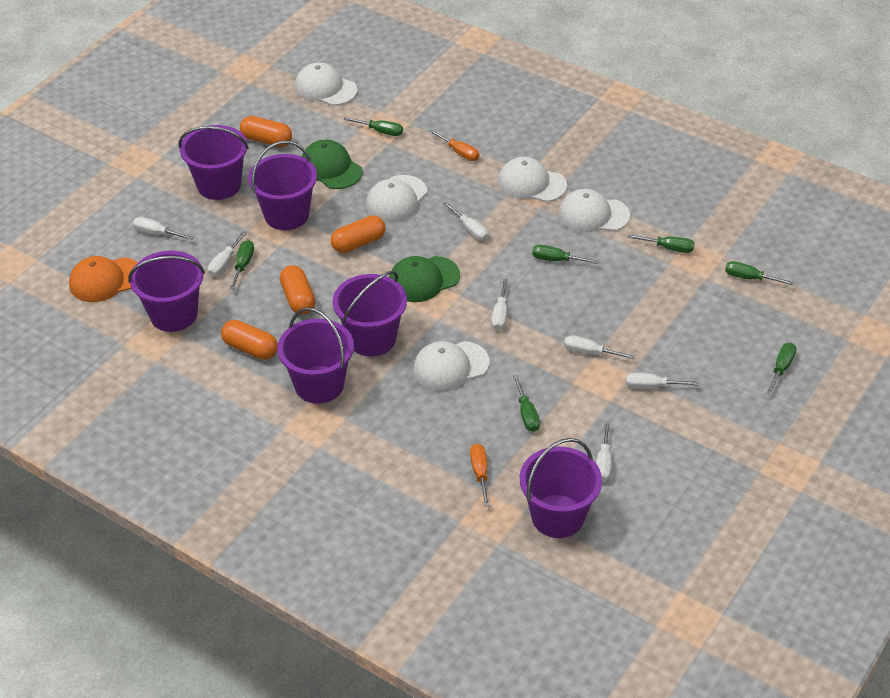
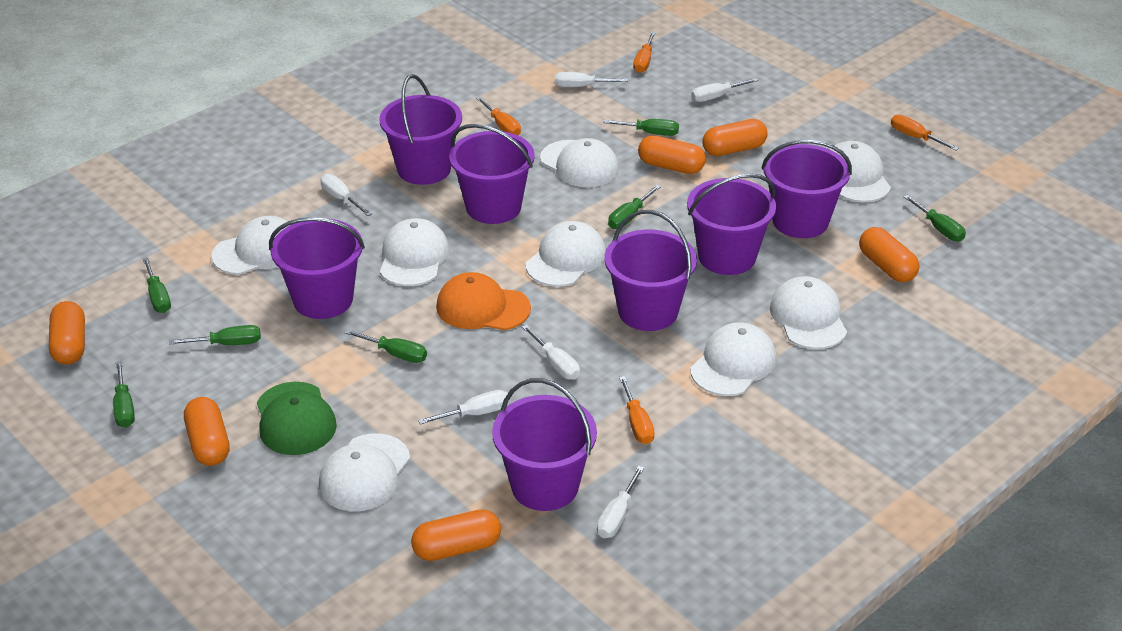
green cap: [302,140,363,189] [389,256,460,302] = 2 -> [257,382,337,455] = 1
orange capsule: [221,320,278,360] [240,116,292,147] [280,265,316,315] [331,215,386,253] = 4 -> [49,301,85,365] [184,397,230,466] [411,509,501,561] [638,135,706,174] [702,119,767,156] [859,227,919,282] = 6
orange screwdriver: [429,130,479,161] [470,444,490,507] = 2 -> [476,97,521,135] [619,376,655,444] [633,32,655,73] [891,115,959,151] = 4
purple bucket: [128,250,205,332] [179,125,249,200] [248,141,317,230] [277,307,354,404] [333,271,407,357] [520,438,602,538] = 6 -> [269,217,365,319] [379,74,462,185] [449,124,535,224] [492,378,597,511] [605,210,697,331] [687,174,776,275] [762,140,852,238] = 7
white cap: [295,62,357,106] [366,175,427,222] [413,341,489,391] [498,157,567,202] [558,189,630,232] = 5 -> [211,216,290,275] [319,433,410,511] [380,218,450,286] [526,221,606,287] [540,138,619,187] [690,322,776,396] [770,276,847,349] [830,141,891,202] = 8
white screwdriver: [133,217,194,240] [208,231,247,277] [443,202,489,241] [491,278,508,331] [564,335,635,359] [596,421,611,482] [626,373,699,389] = 7 -> [320,174,372,216] [418,390,509,424] [522,325,580,380] [555,72,628,87] [597,466,644,538] [691,78,759,102] = 6

